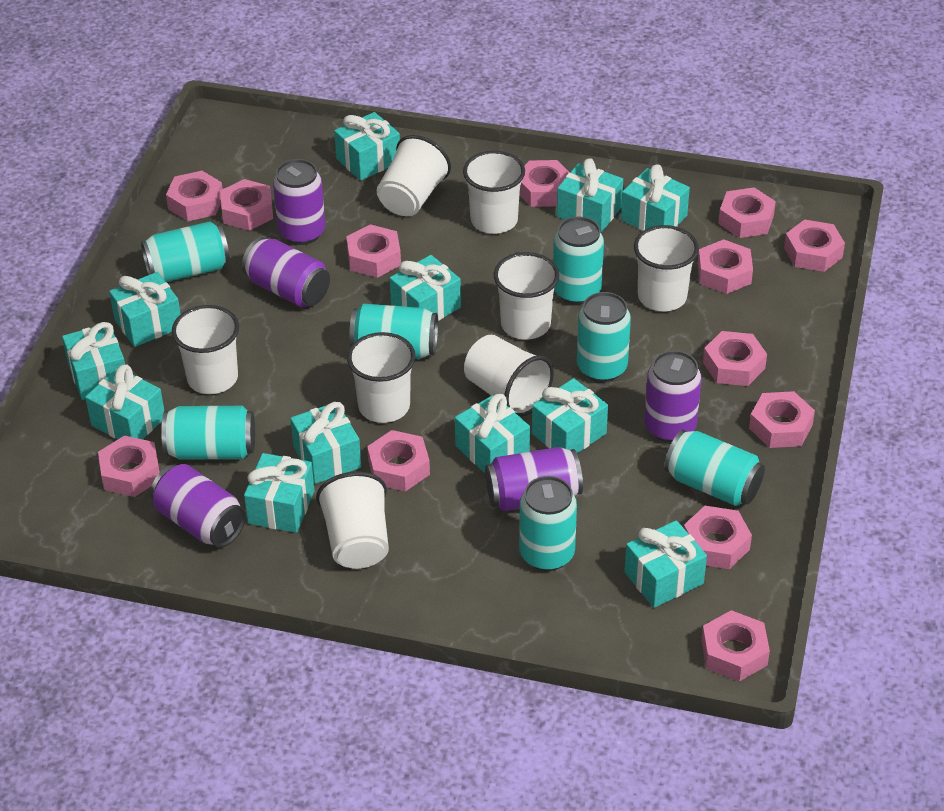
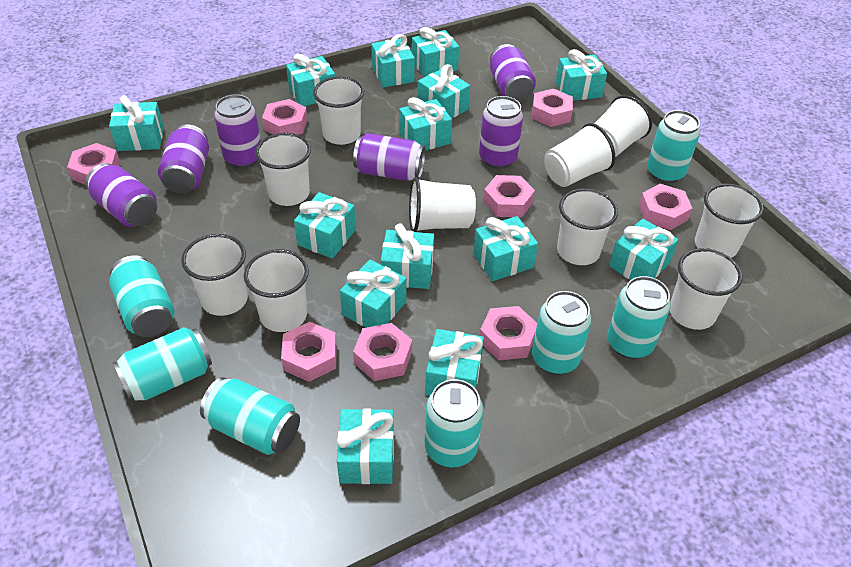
pink nut: [98,435,160,497] [166,171,223,221] [220,179,273,230] [346,224,401,278] [367,430,430,492] [519,160,570,207] [684,506,752,569] [698,239,753,294] [701,610,770,682] [703,331,767,386] [718,188,776,238] [749,391,815,448] [784,220,845,272] = 13 -> [67,143,120,185] [262,99,308,135] [281,322,337,382] [353,323,412,381] [480,306,537,360] [483,175,535,217] [532,89,573,127] [639,184,692,230] = 8
purple can: [150,464,246,548] [242,237,330,307] [273,159,325,245] [485,447,583,511] [644,351,702,443] = 5 -> [85,163,157,227] [158,124,209,193] [214,94,261,168] [353,133,426,181] [479,96,523,169] [490,44,536,102] = 6
turquoise gift: [62,322,125,400] [85,364,164,439] [109,272,181,347] [244,453,315,533] [290,402,361,484] [334,112,400,180] [390,255,461,321] [455,394,530,473] [532,378,608,453] [557,158,623,232] [621,165,690,231] [624,520,707,608] = 12 -> [109,95,164,151] [286,54,335,106] [294,192,356,259] [337,408,394,484] [340,260,407,328] [371,34,415,87] [381,223,434,289] [399,97,452,150] [412,27,459,77] [418,64,470,118] [425,329,484,396] [473,216,538,281] [556,49,607,101] [609,219,679,280] = 14
white cup: [172,305,239,394] [316,472,389,569] [347,332,416,423] [377,135,451,216] [463,151,525,234] [464,335,554,417] [494,252,559,339] [634,225,699,311] = 8 -> [181,234,248,316] [244,249,309,332] [255,133,311,206] [313,76,364,145] [409,177,476,232] [544,123,615,187] [557,189,618,265] [594,95,652,157] [670,248,742,330] [695,184,764,258] = 10

